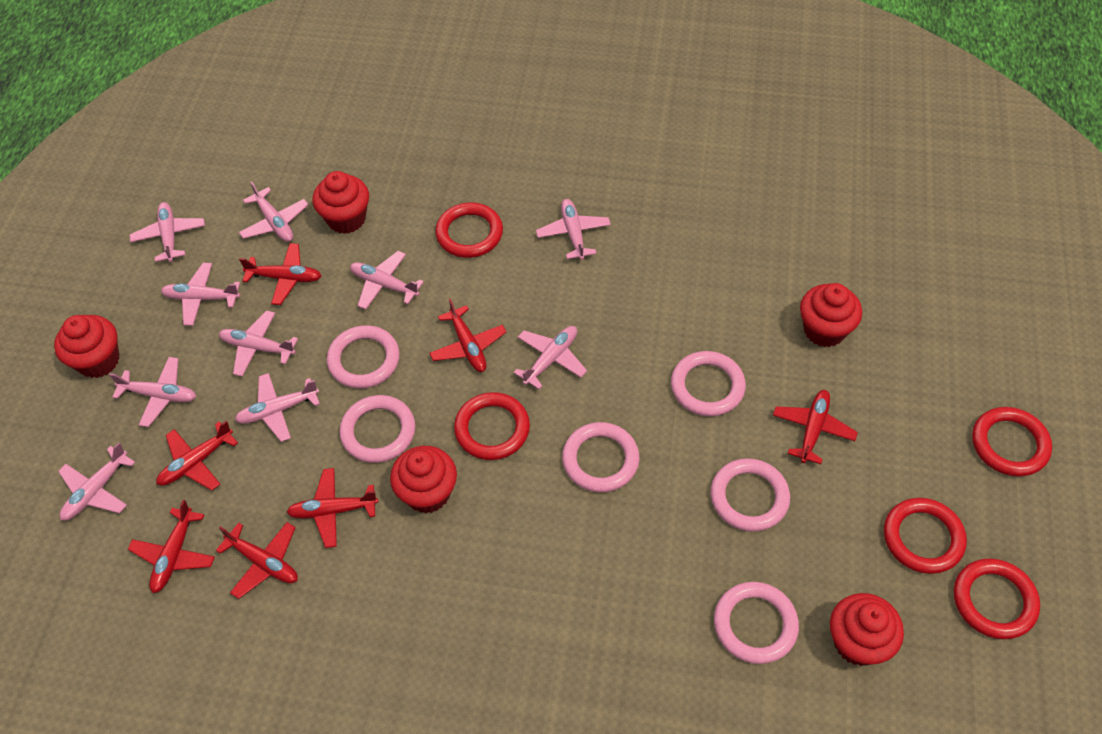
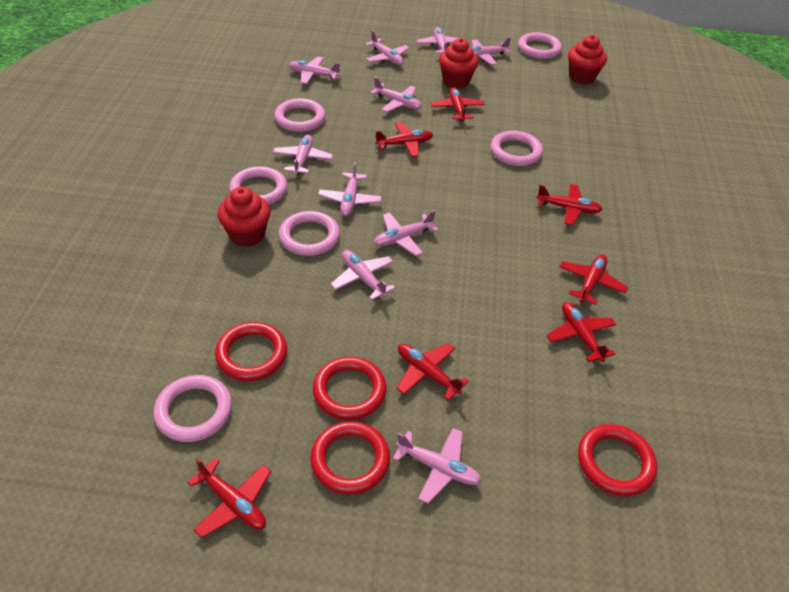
red cupcake: [54,315,119,378] [313,171,369,234] [390,446,457,513] [800,283,862,347] [830,593,904,666] = 5 -> [218,187,271,247] [439,38,479,89] [568,35,607,84] = 3
red ring: [435,202,503,258] [454,392,530,460] [884,498,967,574] [954,558,1040,639] [972,407,1052,477] = 5 -> [215,322,287,381] [311,421,390,495] [313,357,387,420] [578,424,657,496] = 4

